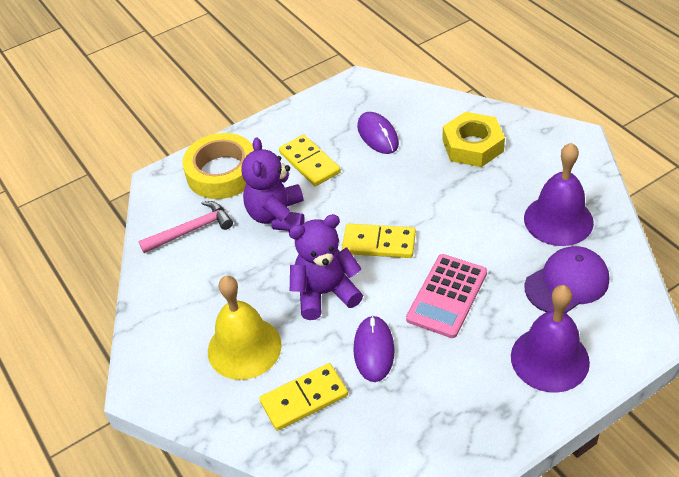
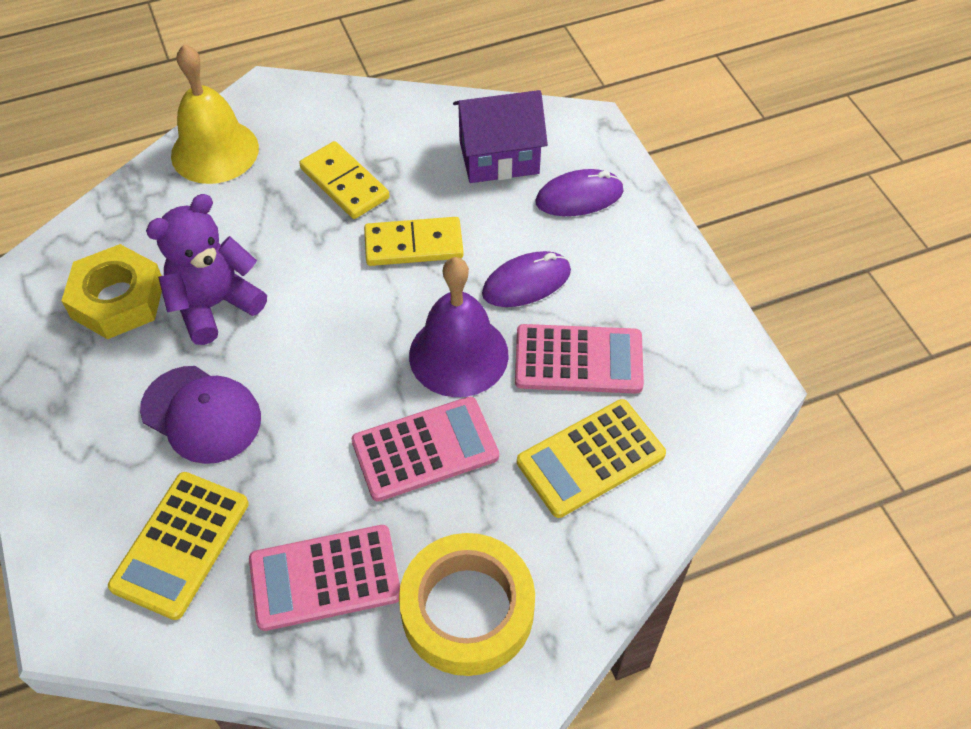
pink calculator: [406,254,487,338] = 1 -> [249,525,400,631] [351,397,499,502] [515,324,644,394] = 3
pink hammer: [138,201,233,253] = 1 -> none = 0
purple bell: [511,285,590,393] [524,143,594,246] = 2 -> [409,257,509,397] = 1
purple house: none = 0 -> [453,90,548,183] = 1
purple teddy bear: [241,138,304,231] [289,214,363,320] = 2 -> [146,194,267,345] = 1
yellow calculator: none = 0 -> [108,472,249,620] [517,399,666,518] = 2
yellow domino: [259,363,348,431] [279,135,341,186] [342,224,416,258] = 3 -> [299,141,389,219] [364,217,464,266] = 2

